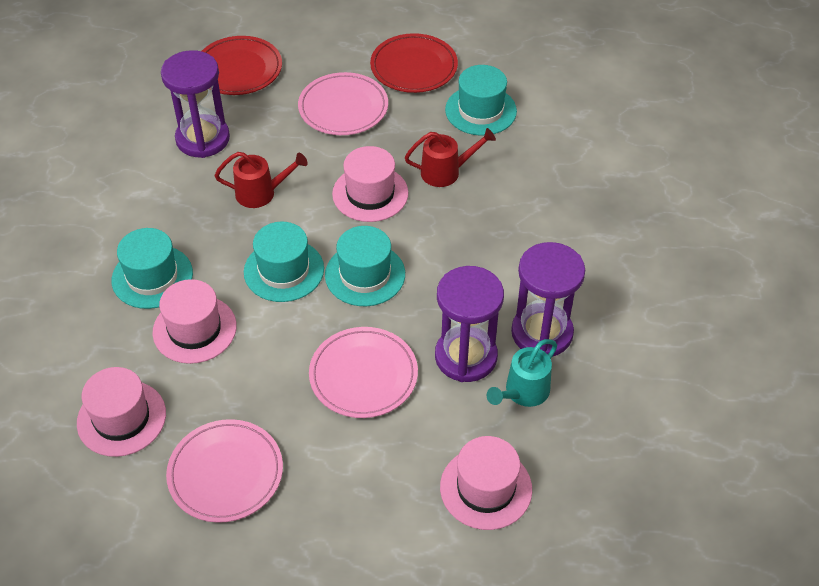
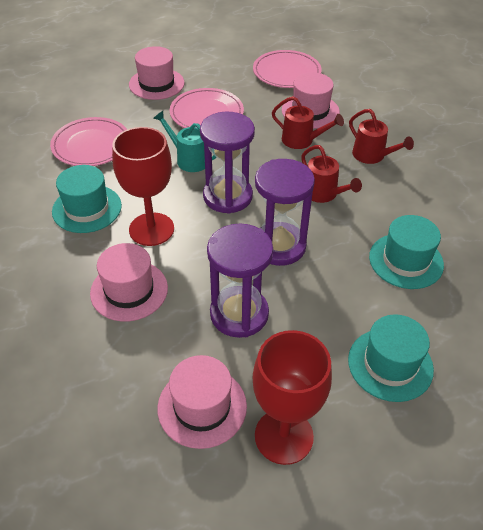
red goblet: none = 0 -> [112,127,174,246] [253,330,332,465] = 2
red plate: [202,36,282,95] [370,33,458,93] = 2 -> none = 0
red watering can: [215,152,308,208] [405,128,496,187] = 2 -> [272,96,344,149] [301,145,362,203] [349,109,414,164] = 3
turquoise hat: [112,228,193,309] [244,222,324,302] [325,226,405,306] [445,65,517,136] = 4 -> [52,165,122,233] [348,314,434,402] [369,215,444,289] = 3

